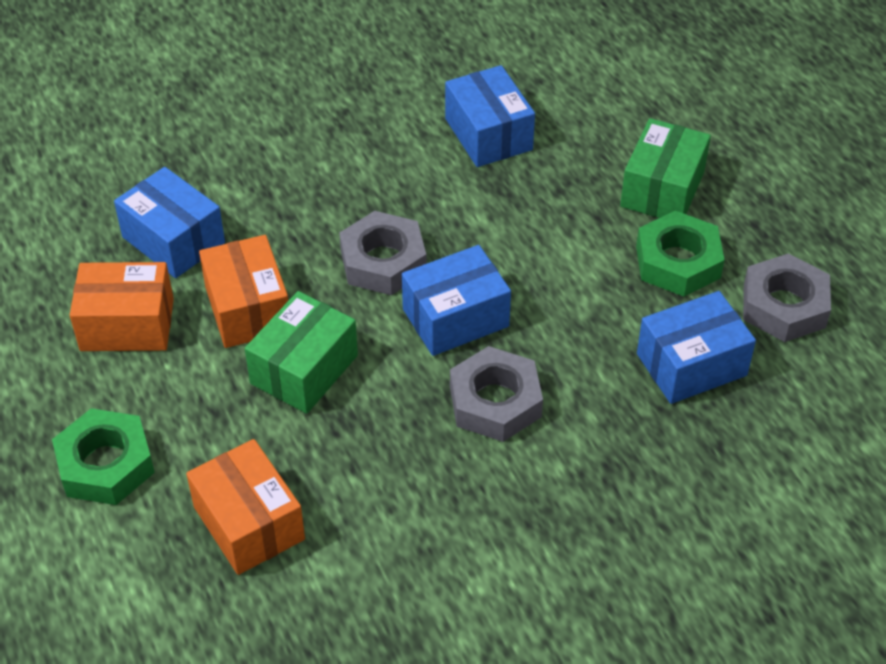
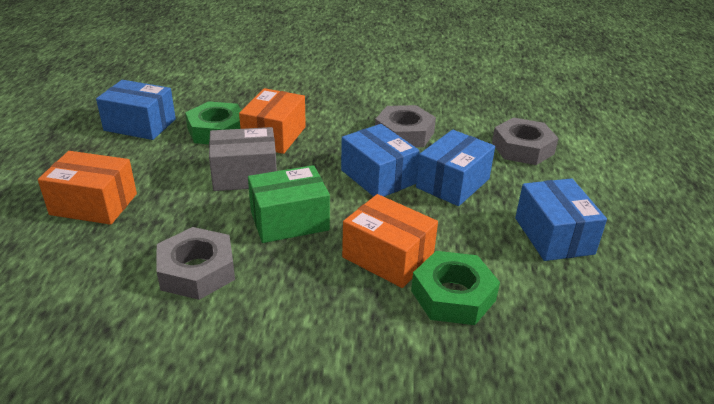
green box: [245,291,358,414] [620,118,711,218] = 2 -> [248,165,330,243] = 1
grey box: none = 0 -> [209,127,277,191] = 1

